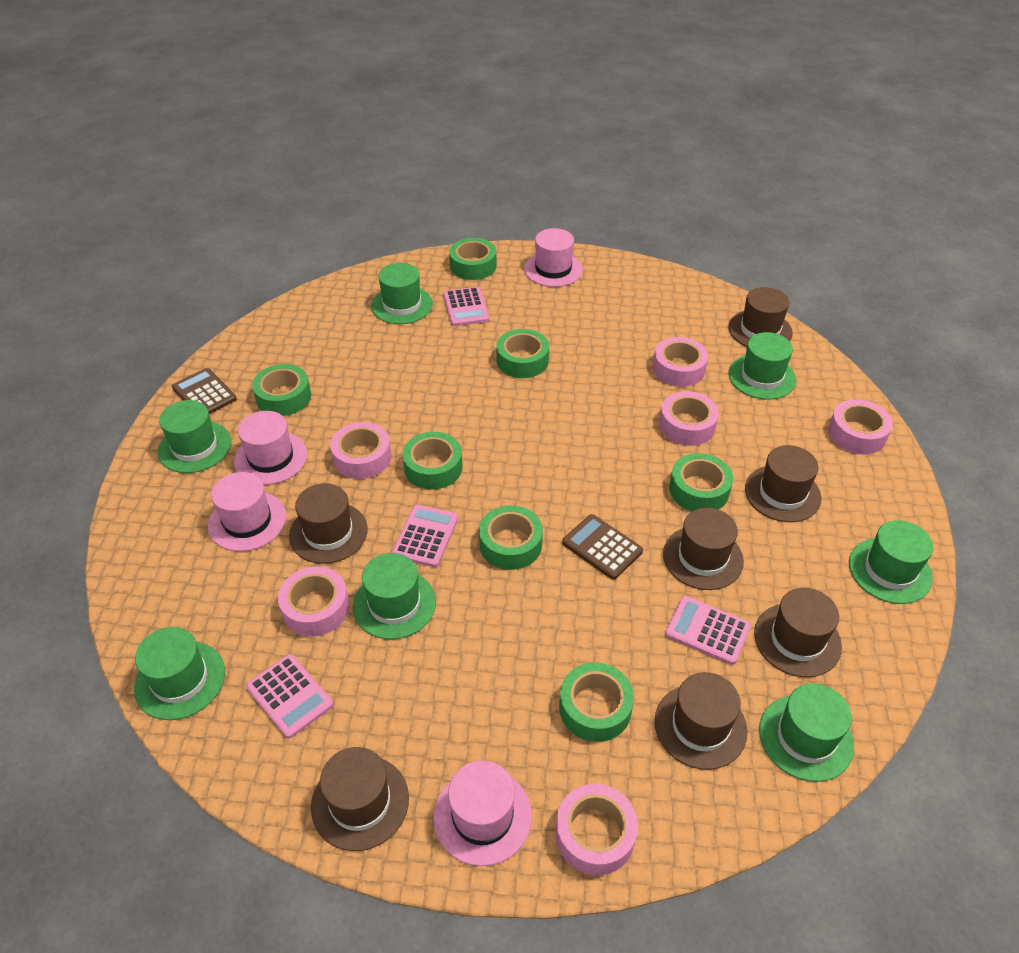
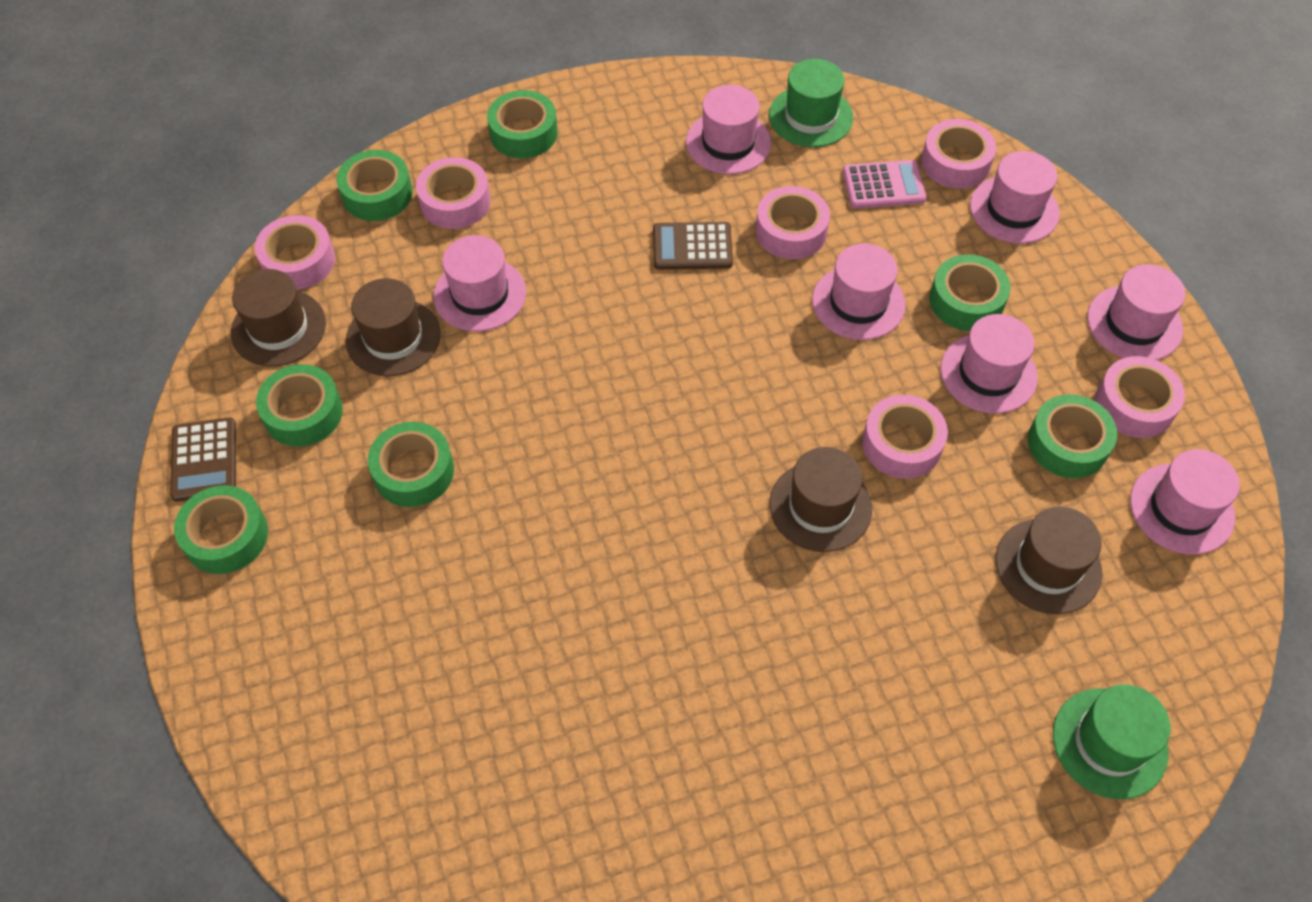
brown hat: [289,483,368,564] [311,747,409,851] [655,672,747,770] [663,508,744,590] [728,287,793,347] [745,445,821,522] [754,588,842,677] = 7 -> [231,269,326,366] [345,278,441,376] [769,447,872,552] [996,507,1102,614] = 4
green hat: [134,627,225,720] [158,400,231,473] [353,553,436,639] [371,263,433,324] [729,332,796,400] [759,683,854,782] [849,520,933,604] = 7 -> [769,59,853,147] [1053,684,1171,799] = 2
pink calculator: [246,654,333,739] [392,505,458,567] [443,287,489,326] [665,596,751,665] = 4 -> [842,160,927,209] = 1
pink hat: [208,472,286,551] [234,411,307,485] [434,760,532,866] [524,228,583,287] = 4 -> [433,235,526,331] [686,85,771,174] [812,244,906,340] [940,314,1038,414] [970,151,1060,244] [1087,264,1185,360] [1130,449,1240,555] = 7

